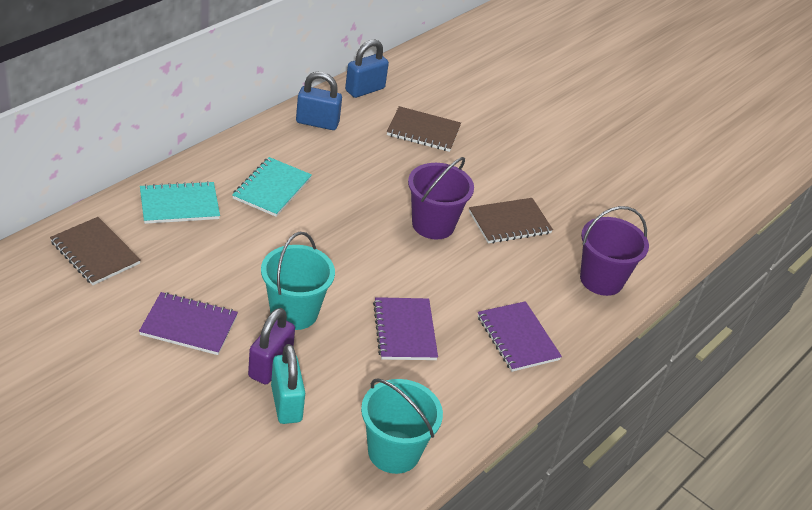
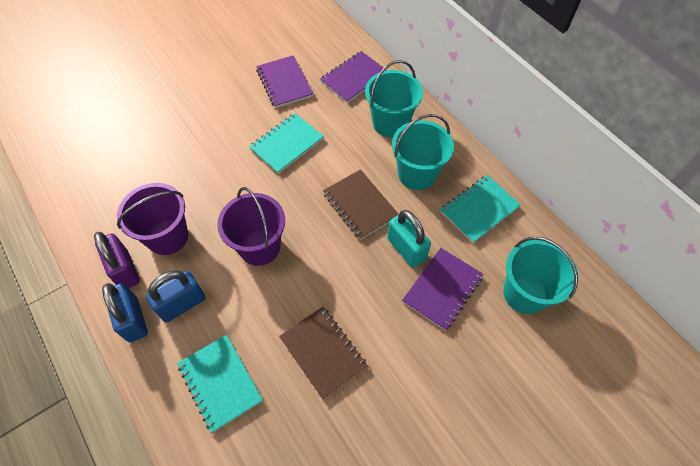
brown notebook: [50,217,141,285] [387,106,461,152] [469,198,553,243] = 3 -> [279,307,368,400] [323,169,399,240] = 2
turquoise bucket: [261,232,335,330] [361,378,443,474] = 2 -> [365,60,423,137] [392,114,454,190] [503,237,579,314] = 3
turquoise notebook: [140,181,220,224] [232,157,312,217] = 2 -> [177,335,263,433] [249,113,324,174] [440,175,521,243] = 3

